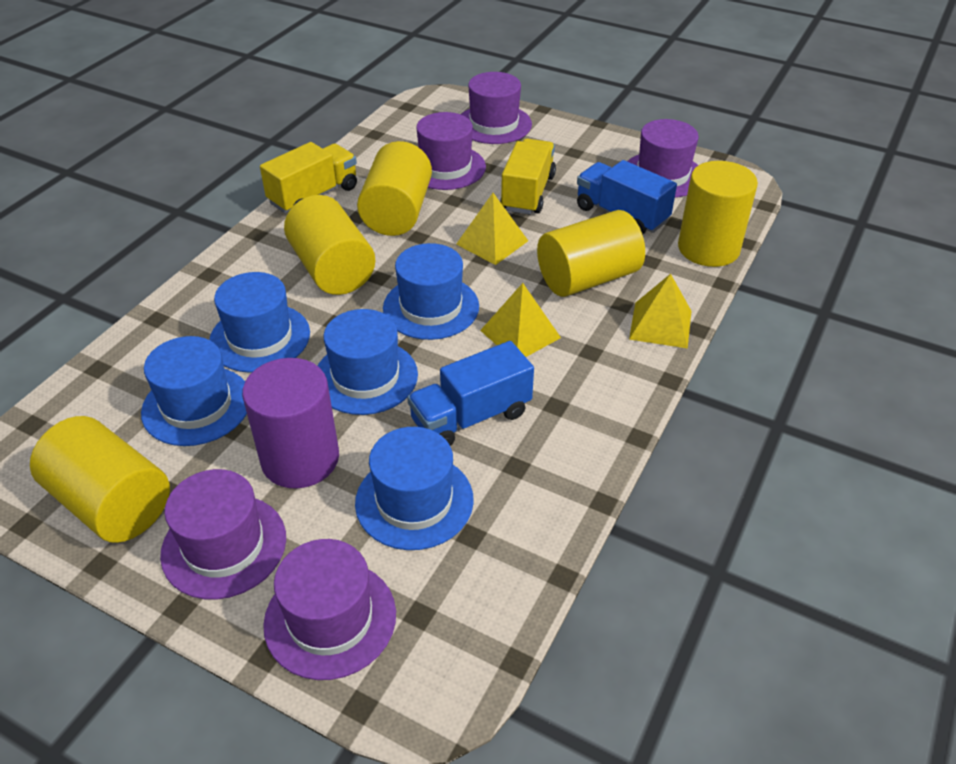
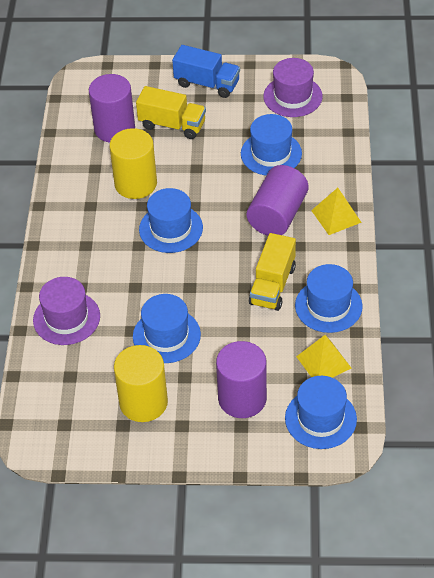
blue truck: [407,341,534,446] [577,160,677,235] = 2 -> [172,45,240,98] = 1
purple cylinder: [242,358,339,489] = 1 -> [89,74,135,143] [216,341,267,418] [247,165,309,236] = 3
purple hat: [160,469,286,600] [263,539,396,680] [416,112,486,190] [461,72,532,144] [627,119,699,198] = 5 -> [33,277,100,345] [263,58,323,117] = 2
yellow cylinder: [30,416,170,543] [284,195,375,295] [357,141,432,236] [537,210,645,297] [678,161,758,267] = 5 -> [109,128,157,199] [114,345,168,422] = 2
yellow pyramid: [456,193,528,265] [480,283,561,357] [629,274,691,349] = 3 -> [296,335,351,378] [311,188,362,235] = 2

